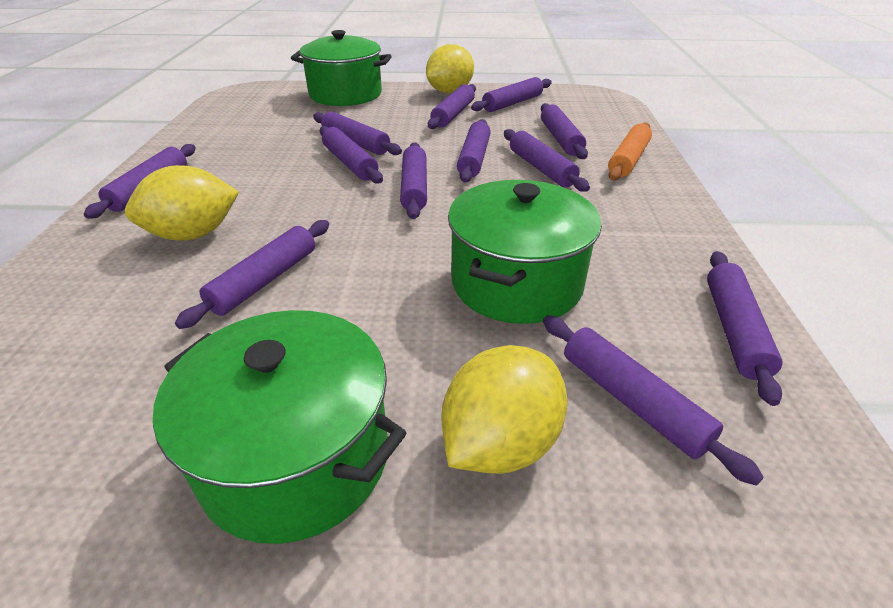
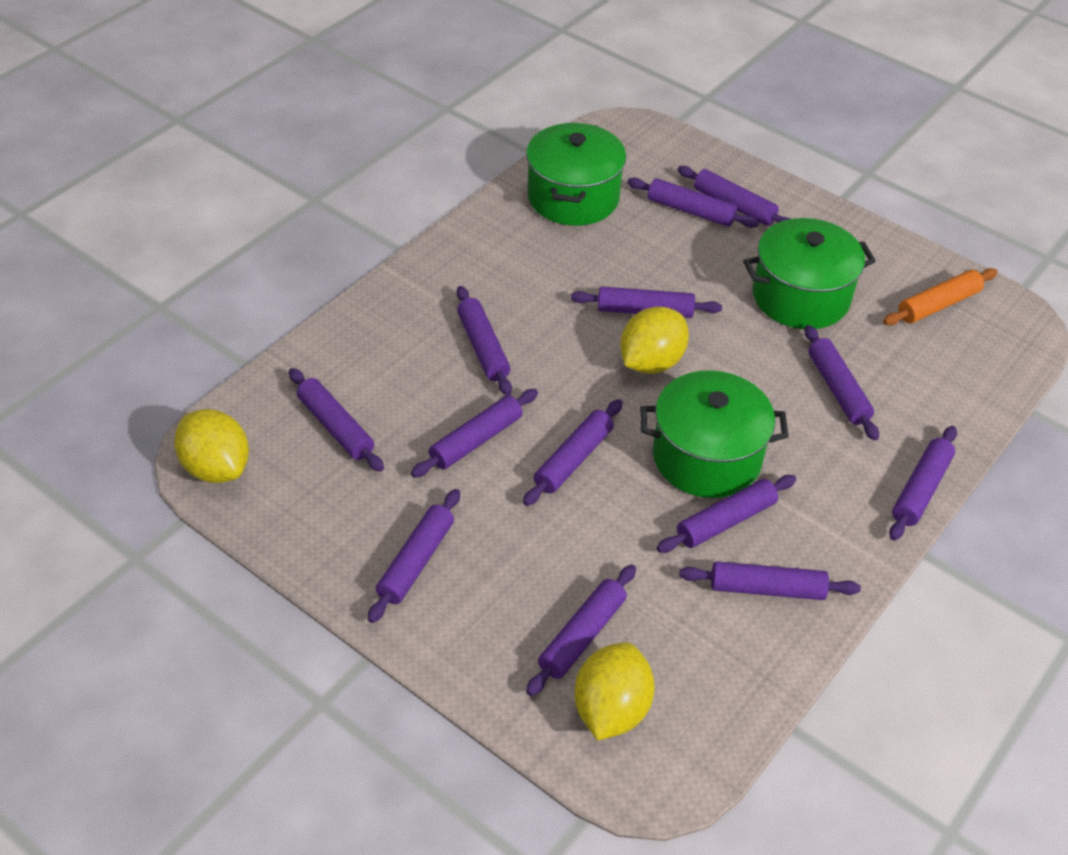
purple rolling pin: [84,144,196,219] [175,220,329,329] [313,112,402,155] [320,126,383,184] [400,142,427,219] [428,84,476,129] [457,119,491,183] [471,77,552,112] [504,129,590,192] [541,103,588,159] [543,315,764,486] [707,251,782,406] = 12 -> [289,368,384,472] [368,489,460,623] [411,389,538,478] [456,286,512,395] [523,399,623,506] [526,564,636,696] [571,286,722,318] [627,178,759,228] [657,475,796,553] [678,166,790,226] [679,561,861,600] [804,325,879,441] [889,426,957,541] = 13

